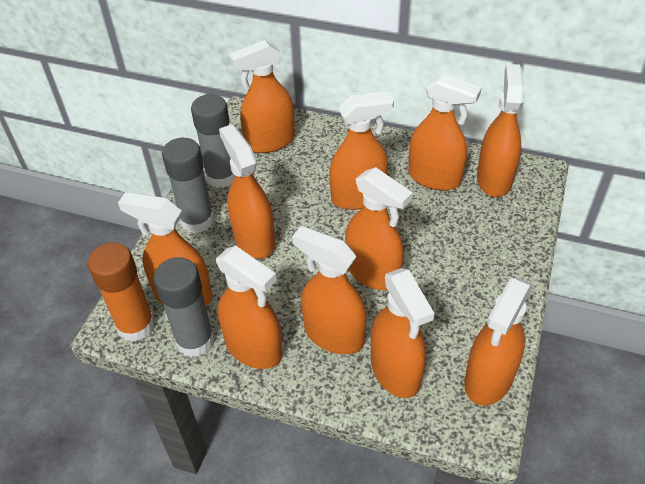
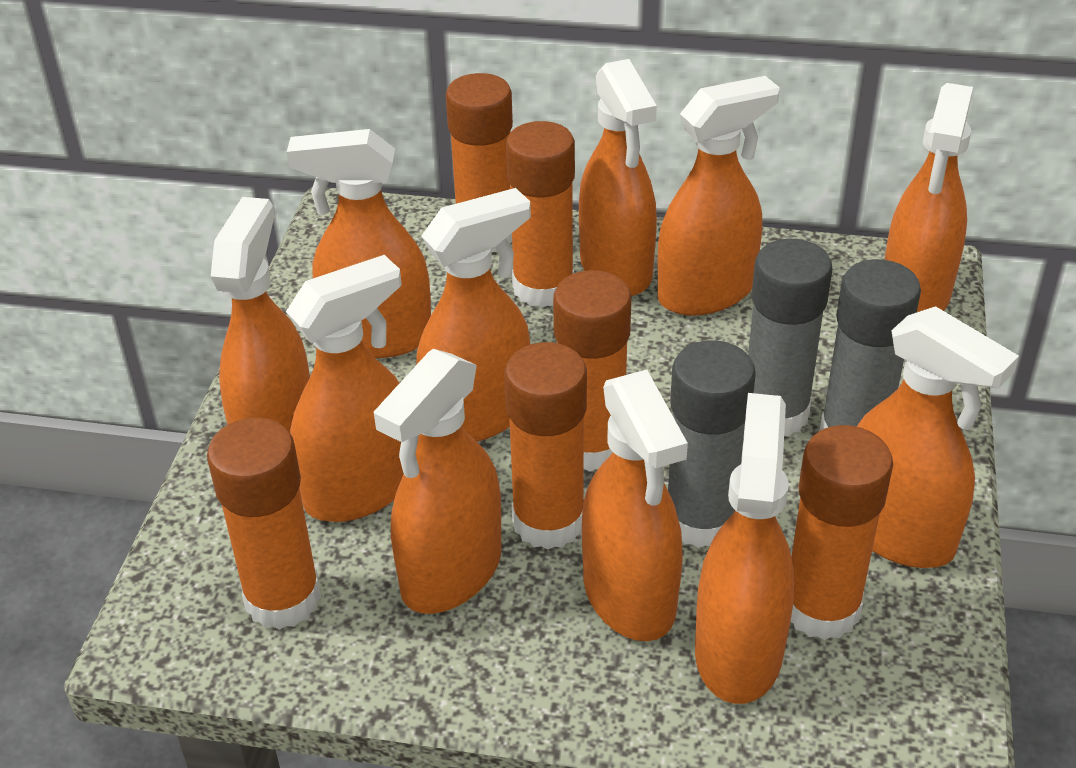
orange glue stick: [88,242,155,342] = 1 -> [207,417,321,630] [446,73,513,253] [504,342,587,550] [506,121,575,308] [553,270,631,472] [790,425,893,640] = 6

